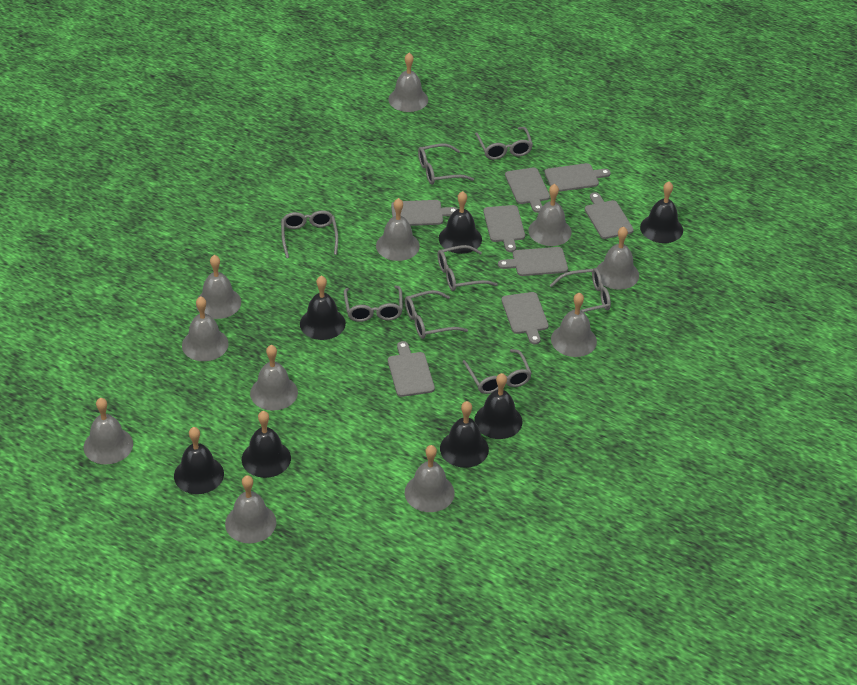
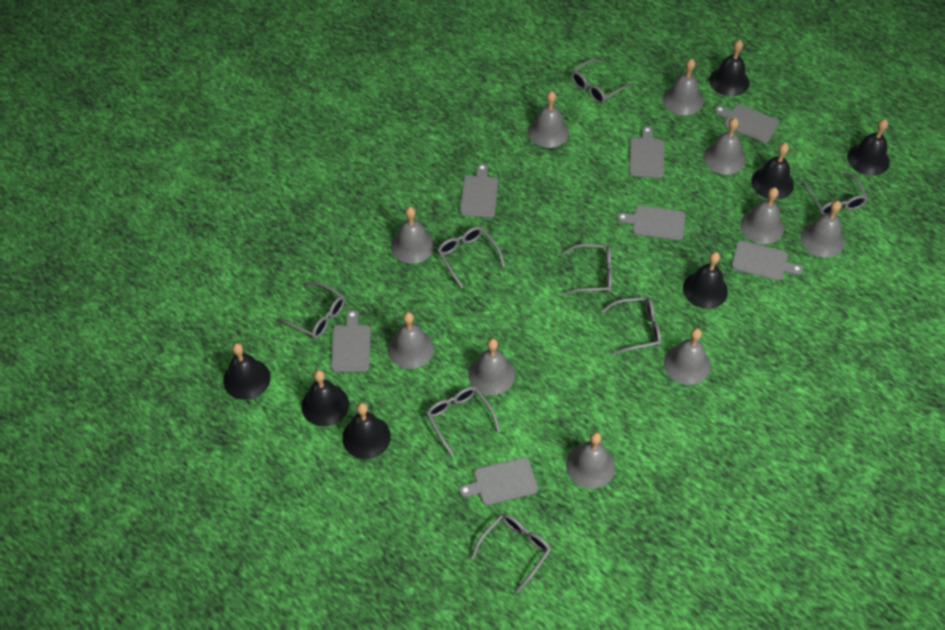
grey bell: [84,398,133,465] [182,296,229,361] [196,255,241,319] [225,475,276,543] [250,345,298,411] [376,198,420,261] [388,53,428,112] [405,445,455,512] [528,184,572,246] [551,292,597,357] [597,226,639,290] = 11 -> [388,312,434,369] [391,207,434,264] [468,338,515,395] [528,91,569,148] [566,432,615,489] [663,59,703,115] [664,328,711,385] [704,118,745,175] [740,187,784,244] [801,201,845,257] = 10
grey cutting board: [388,341,435,397] [391,200,457,226] [483,205,525,252] [498,247,568,276] [501,292,549,344] [505,167,550,213] [544,163,611,192] [585,192,634,239] = 8 -> [331,310,371,372] [459,457,538,505] [460,164,498,218] [617,205,685,240] [629,126,664,178] [714,104,779,143] [732,240,803,281] = 7

